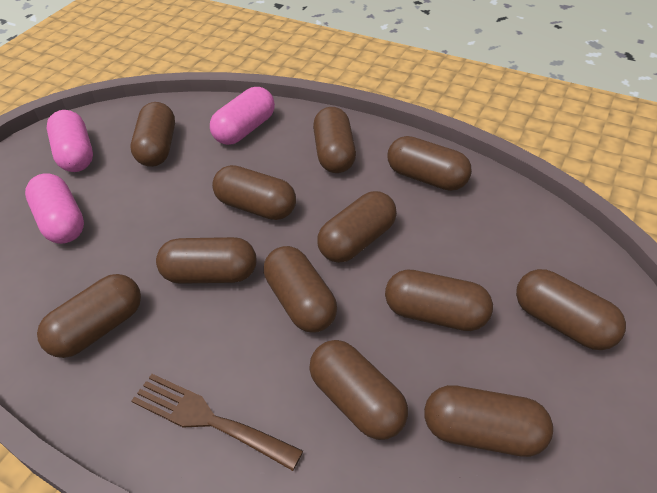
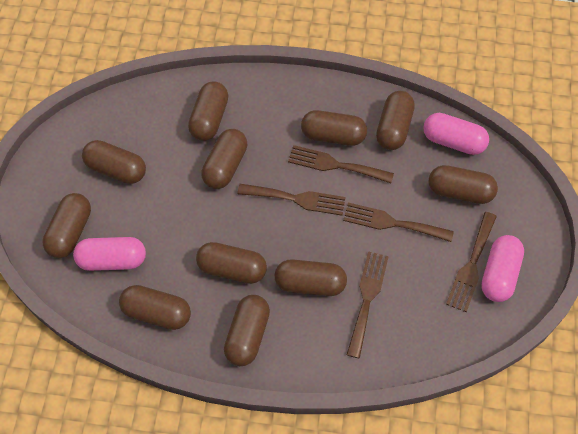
brown capsule: [37,274,141,358] [131,102,175,167] [156,237,256,284] [212,165,296,220] [264,246,337,332] [309,340,408,440] [313,107,356,173] [317,191,397,263] [385,270,493,331] [388,136,472,191] [424,385,553,457] [516,269,626,350] = 12 -> [42,193,91,258] [82,140,146,184] [119,285,191,330] [188,81,228,141] [196,242,267,284] [201,129,247,189] [224,295,270,366] [275,259,347,296] [301,110,367,146] [376,91,415,150] [429,165,498,204] = 11
brown fork: [131,374,303,471] = 1 -> [237,184,346,216] [288,145,394,183] [343,202,454,242] [347,251,389,358] [446,212,497,312] = 5

